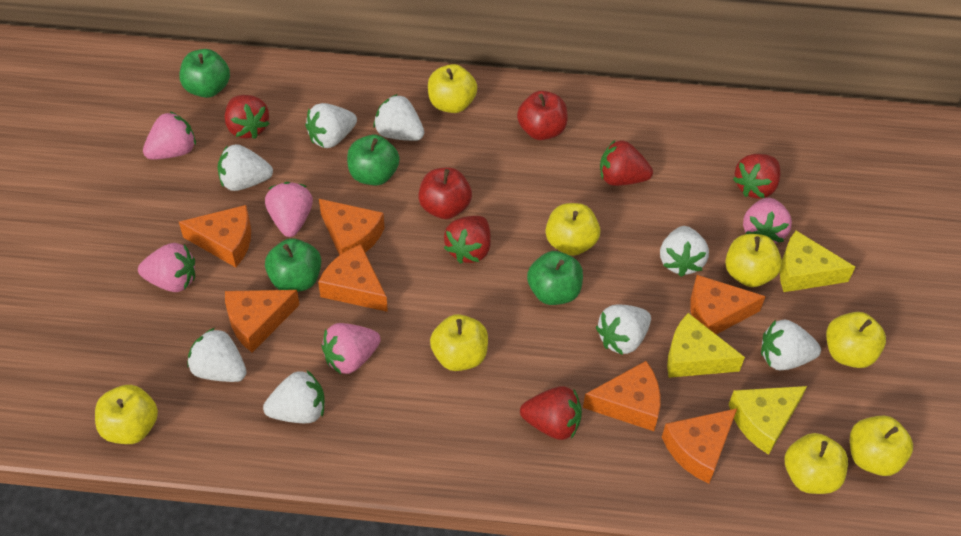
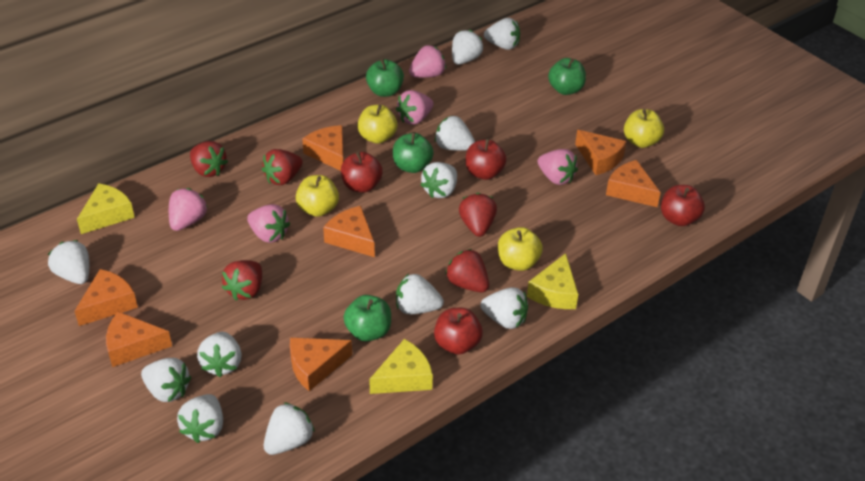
red apple: [418,167,472,219] [517,91,568,140] = 2 -> [341,152,383,193] [434,308,483,355] [466,138,507,180] [661,185,705,226] = 4
white strawberry: [187,328,247,382] [217,144,273,191] [263,370,325,423] [305,103,357,148] [373,94,424,141] [596,305,651,355] [660,226,709,277] [761,320,821,370] = 8 -> [48,240,89,284] [141,358,191,402] [177,394,223,443] [197,332,242,377] [264,402,315,455] [396,274,444,314] [420,162,457,198] [435,116,475,151] [452,30,483,65] [480,287,528,329] [484,18,520,50] = 11
yellow apple: [95,385,158,444] [428,64,477,113] [430,314,488,371] [546,203,600,256] [725,234,782,287] [785,433,848,494] [826,312,886,368] [850,416,913,476] = 8 -> [296,175,339,217] [358,105,397,144] [498,227,543,271] [624,109,664,148] = 4

